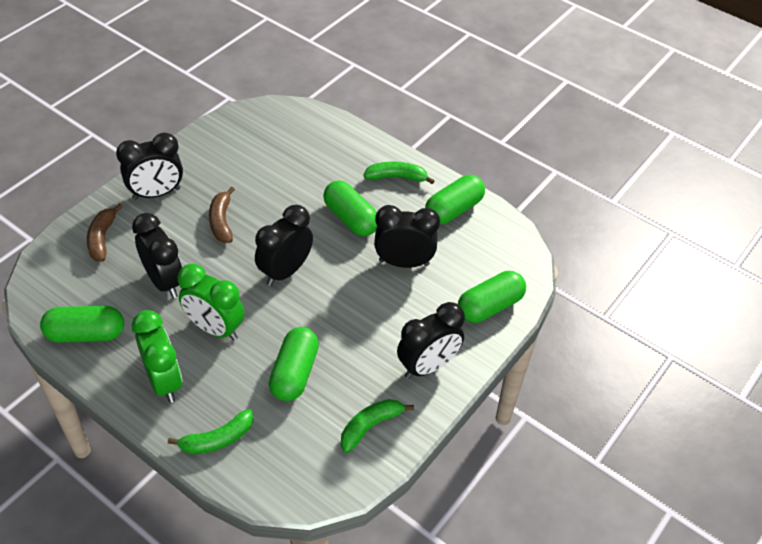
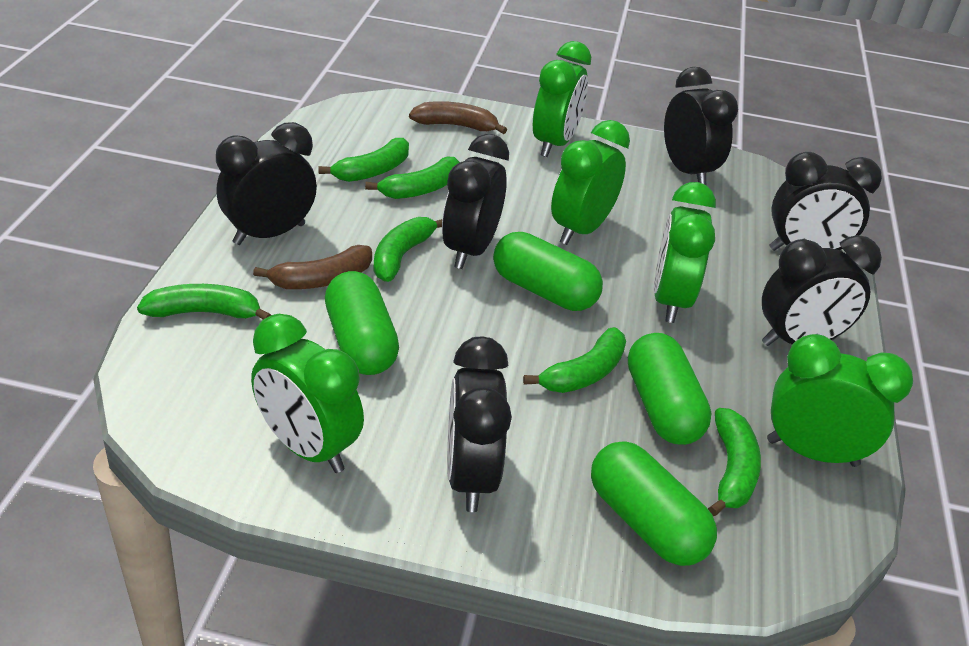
black clock: [116,132,183,200] [132,213,183,298] [255,205,313,286] [374,205,440,268] [397,302,465,379] = 5 -> [216,122,317,245] [442,134,509,269] [447,336,512,512] [664,67,738,185] [762,235,882,346] [769,152,882,251] = 6
green banana: [168,409,254,454] [341,399,414,453] [364,162,434,184] = 3 -> [137,284,271,319] [319,138,409,182] [365,157,459,199] [374,217,442,282] [523,327,626,393] [708,408,761,516] = 6
green capsule: [40,306,124,343] [269,327,319,401] [323,181,377,236] [425,175,485,224] [458,271,526,323] = 5 -> [325,271,399,375] [493,232,603,311] [591,441,717,566] [628,333,712,445] = 4
green clock: [132,310,183,403] [177,264,245,341] = 2 -> [251,314,364,473] [533,41,591,157] [551,120,630,245] [654,182,716,323] [767,334,913,467] = 5

